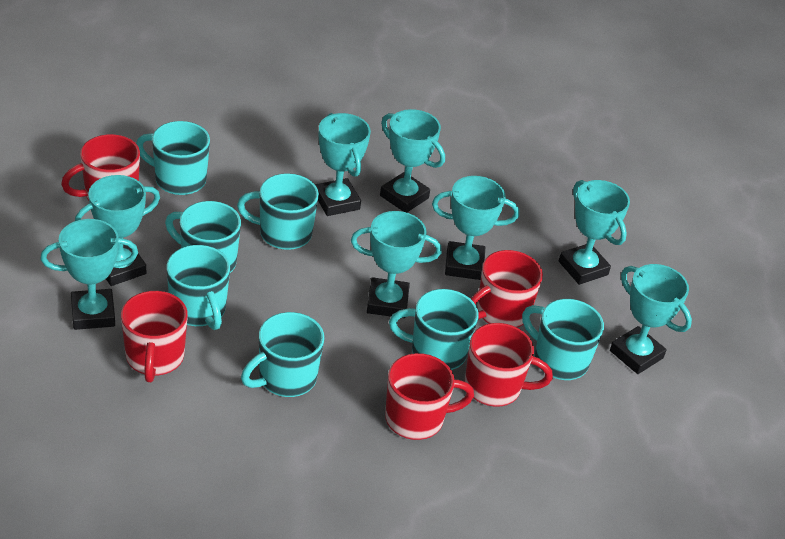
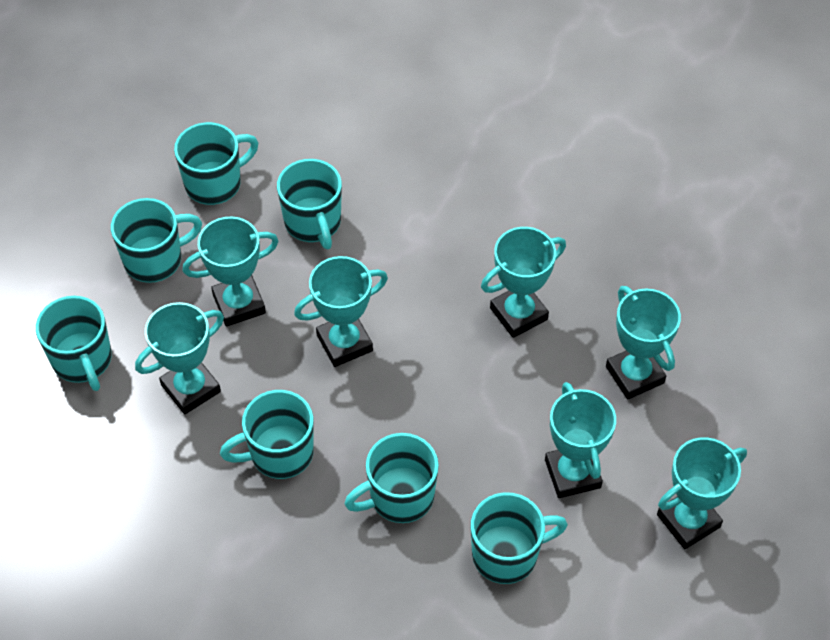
red mug: [61,134,140,200] [121,291,188,382] [385,353,474,440] [465,323,553,407] [471,250,543,327] = 5 -> none = 0
turquoise trophy: [40,219,138,330] [75,175,160,286] [315,113,371,216] [351,211,442,318] [380,109,445,212] [432,176,519,280] [559,180,630,285] [610,264,692,374] = 8 -> [135,302,224,414] [183,217,279,326] [294,256,388,367] [481,227,566,338] [545,382,616,498] [606,286,681,399] [657,437,747,549] = 7

